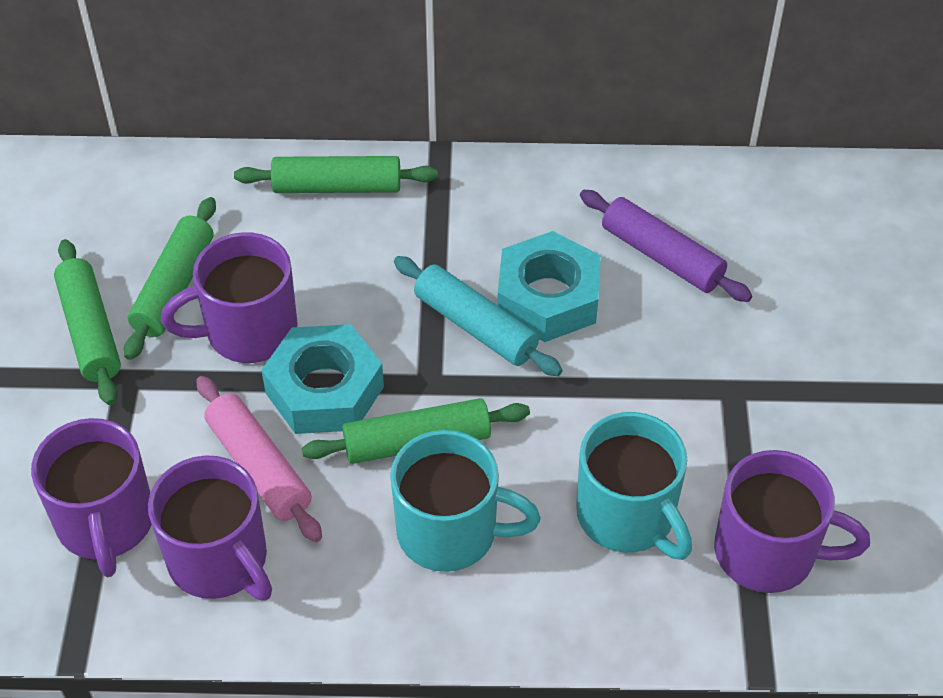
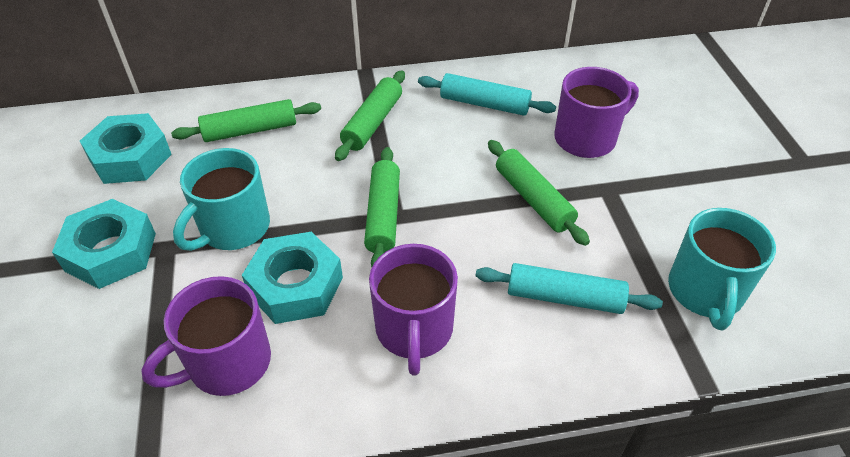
pink rolling pin: [196,376,322,542] = 1 -> none = 0
purple mug: [31,418,152,577] [148,455,272,600] [161,232,298,363] [714,450,870,593] = 4 -> [141,276,271,396] [369,244,458,375] [554,67,639,158] = 3
purple rolling pin: [580,190,752,302] = 1 -> none = 0
turquoise nut: [261,324,384,434] [497,231,601,342] = 2 -> [52,199,156,289] [80,113,172,184] [242,232,343,324] = 3
turquoise rolling pin: [394,256,562,376] = 1 -> [418,73,556,116] [476,263,663,314] = 2

